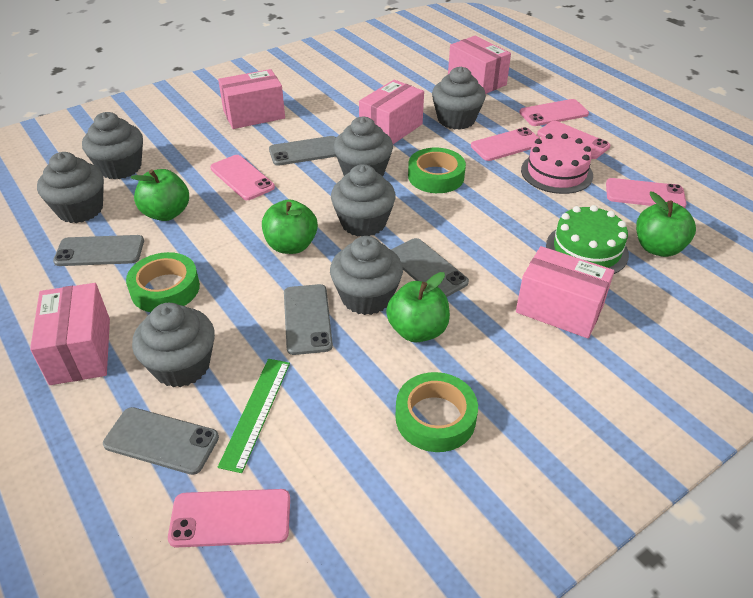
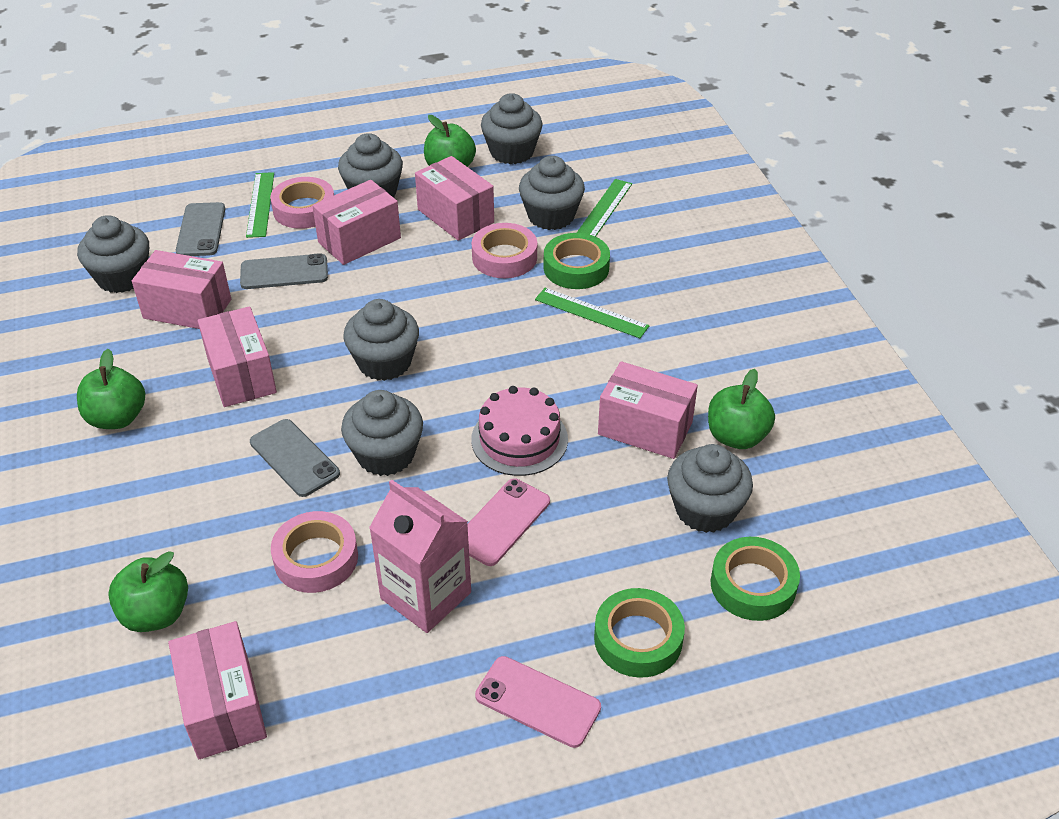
green cake: [546,205,629,274] = 1 -> none = 0
green ruler: [218,359,290,473] = 1 -> [246,172,274,238] [535,288,650,338] [577,179,632,237] = 3
grey phone: [53,235,144,266] [103,407,219,475] [269,136,336,166] [284,284,333,355] [391,238,469,297] = 5 -> [176,202,225,256] [240,253,328,289] [250,419,340,497] = 3
pink box: [30,283,110,385] [218,69,285,129] [359,80,424,144] [448,36,511,94] [516,246,615,338] = 5 -> [132,250,231,329] [168,621,267,759] [198,306,277,407] [312,180,401,265] [415,156,494,241] [598,361,698,459] = 6
pink carton: none = 0 -> [369,480,471,633] = 1
pink phone: [168,489,290,547] [210,155,275,200] [471,127,540,161] [519,99,589,126] [537,121,610,159] [606,178,687,208] = 6 -> [467,478,550,566] [475,656,601,748] = 2
pink tape: none = 0 -> [270,177,334,229] [271,511,358,593] [472,223,537,278] = 3

